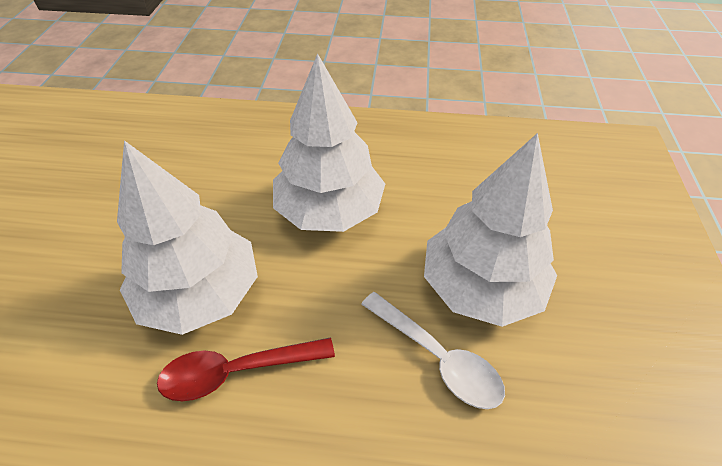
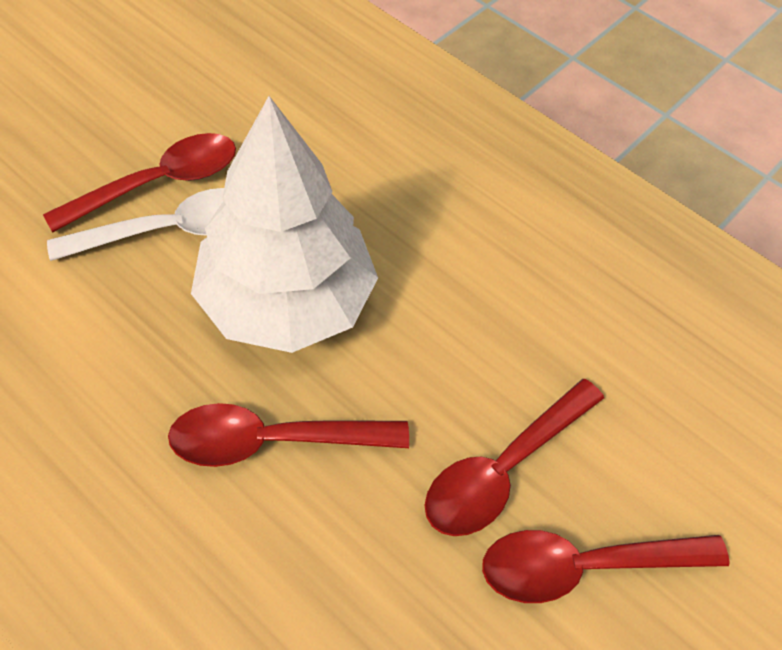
red spoon: [157,338,335,401] = 1 -> [43,133,236,232] [168,403,409,467] [425,379,604,536] [482,530,730,603] = 4
white tree: [117,140,258,335] [273,53,385,232] [424,133,557,327] = 3 -> [191,96,378,353] = 1

